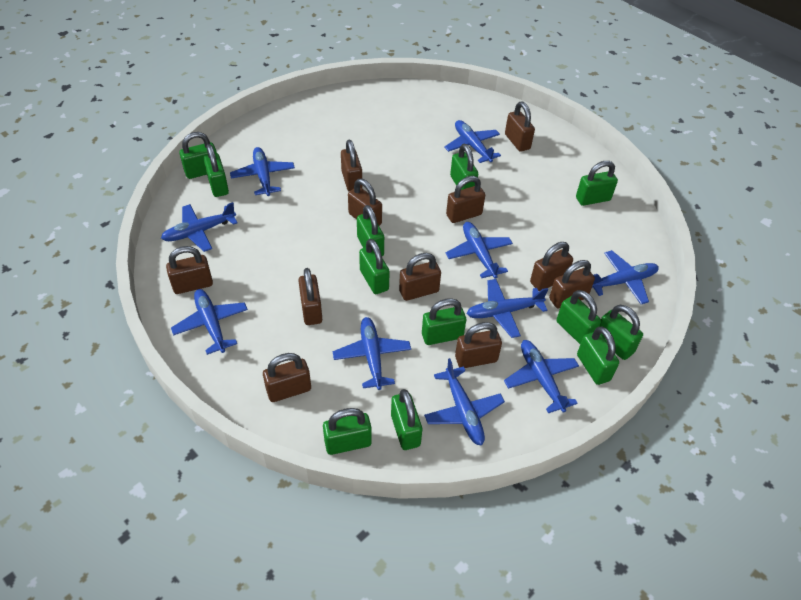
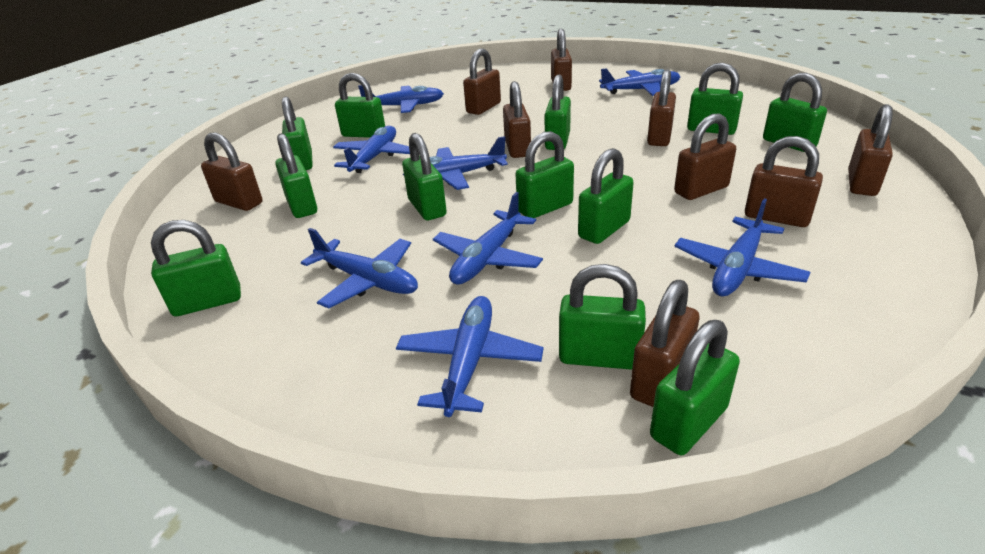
blue plane: [161,202,238,252] [171,289,248,355] [230,147,295,196] [333,317,411,390] [424,358,505,446] [444,120,501,163] [446,222,513,279] [466,279,548,338] [504,340,579,413] [592,250,659,304] = 10 -> [301,228,418,308] [333,126,410,173] [358,85,444,113] [396,296,543,417] [403,136,508,190] [433,192,543,285] [599,68,680,96] [674,198,811,296] = 8
brown padlock: [166,246,213,294] [263,353,311,402] [298,268,322,325] [341,139,362,191] [348,179,382,226] [399,253,441,301] [446,176,485,223] [455,322,502,368] [505,102,535,152] [530,242,573,291] [549,260,595,308] = 11 -> [201,132,263,211] [463,48,501,115] [503,81,531,158] [551,29,572,91] [630,280,699,407] [647,69,676,146] [674,114,736,200] [745,136,823,227] [848,104,893,196] = 9

